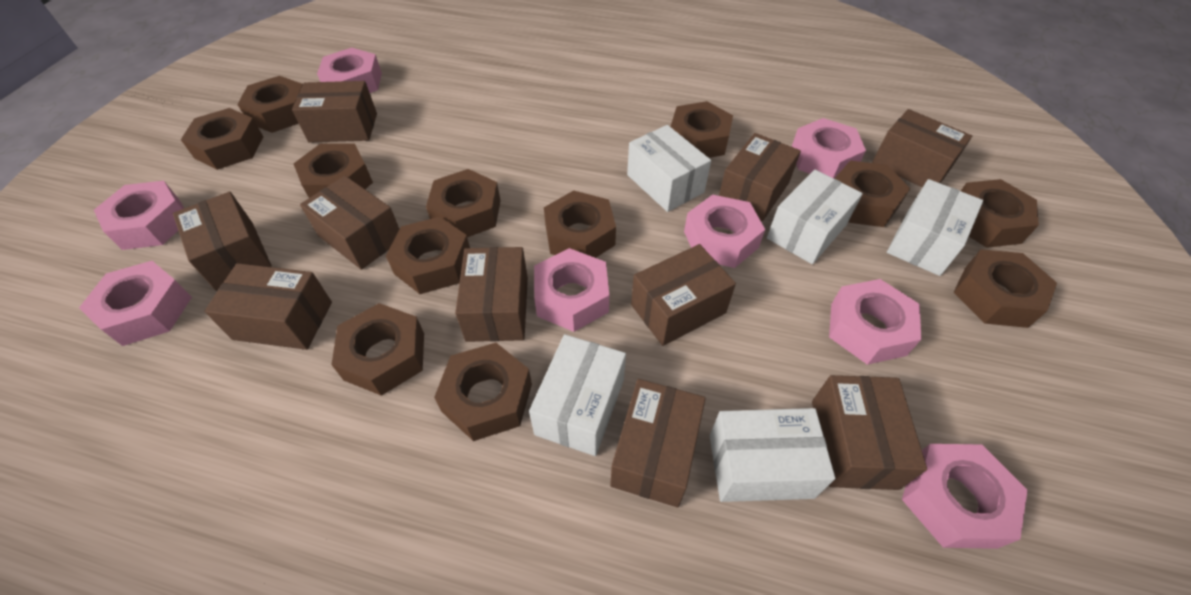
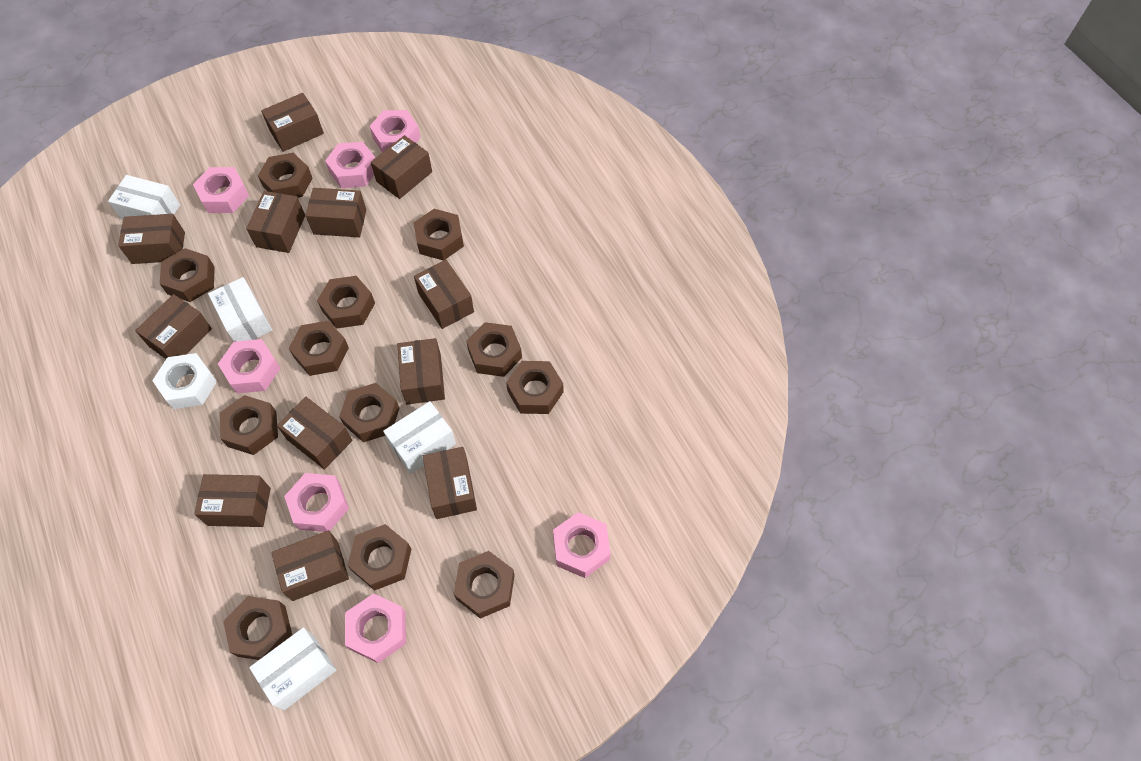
brown box: [173,192,272,291] [204,263,332,350] [292,81,377,143] [300,176,399,270] [455,247,528,342] [610,379,706,508] [631,244,736,346] [719,133,801,221] [812,375,927,490] [872,109,972,188] = 10 -> [118,214,185,264] [135,294,212,359] [194,474,271,527] [246,191,305,253] [261,93,324,152] [271,530,349,601] [277,397,352,470] [305,188,366,237] [371,135,432,199] [397,338,445,405] [414,260,474,329] [423,447,477,519] = 12
pink nut: [79,261,192,346] [94,181,184,250] [317,48,382,93] [534,248,609,332] [684,194,765,268] [792,118,866,179] [829,279,921,365] [902,444,1028,549] = 8 -> [193,167,249,213] [218,339,281,393] [284,473,349,532] [325,142,375,188] [345,593,406,663] [369,110,421,152] [553,512,610,578] = 7
white box: [529,334,626,456] [627,125,711,212] [710,408,835,502] [767,170,863,264] [887,179,983,276] = 5 -> [108,175,180,220] [208,277,272,342] [249,627,337,710] [383,401,456,474] = 4
white nut: none = 0 -> [152,353,217,409] = 1

